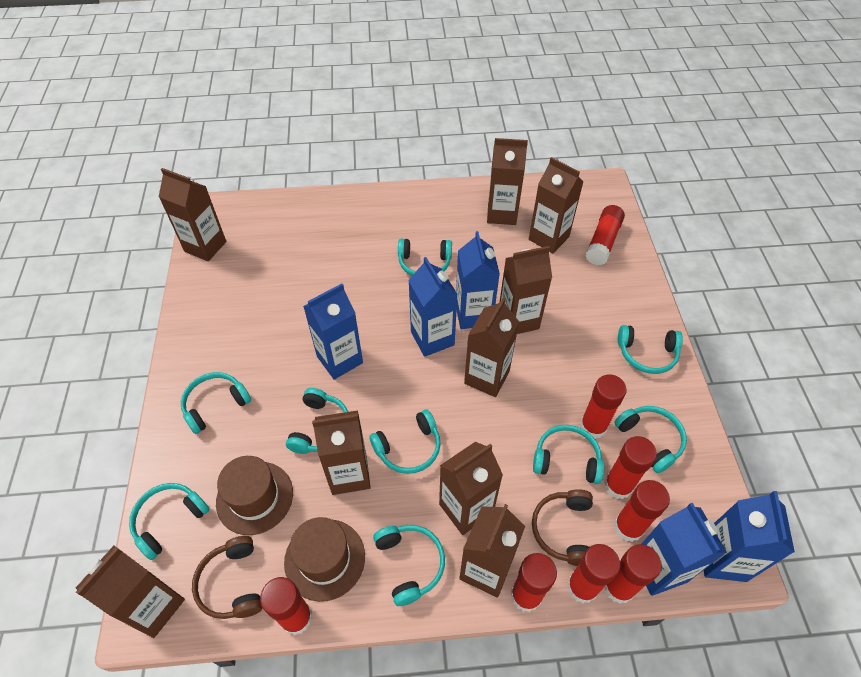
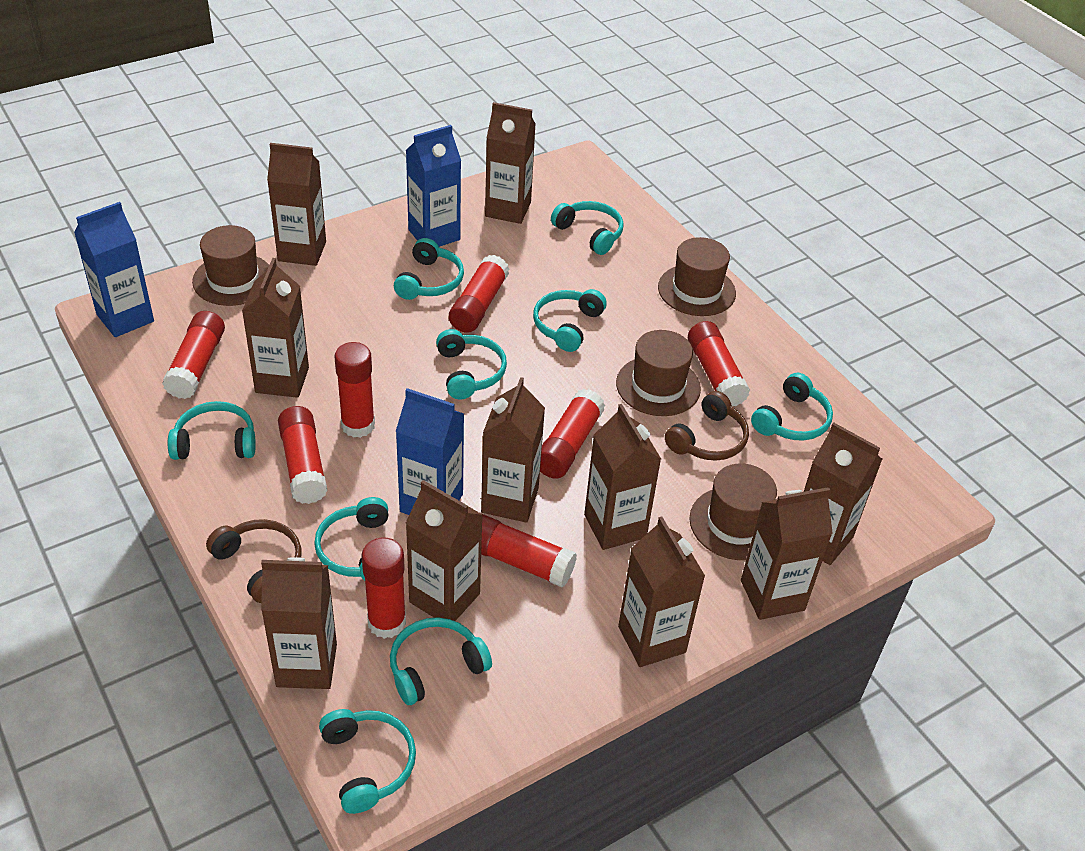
blue carton: [303,284,363,380] [408,257,458,357] [456,231,500,329] [642,503,727,596] [704,491,795,582] = 5 -> [74,202,154,337] [395,388,464,515] [406,125,461,247] = 3
brown carton: [76,546,185,638] [159,168,226,261] [312,410,371,495] [439,442,503,535] [459,504,525,598] [464,298,519,397] [487,138,528,225] [499,246,552,334] [529,157,584,253] = 9 -> [242,258,309,398] [261,557,337,689] [267,143,326,266] [406,480,483,621] [481,377,545,523] [485,102,536,224] [584,404,661,550] [618,516,705,667] [741,487,833,620] [804,423,882,565] = 10
brown hat: [216,456,293,535] [284,517,365,602] = 2 -> [192,225,269,306] [616,330,701,416] [658,237,736,316] [689,463,777,560] = 4

